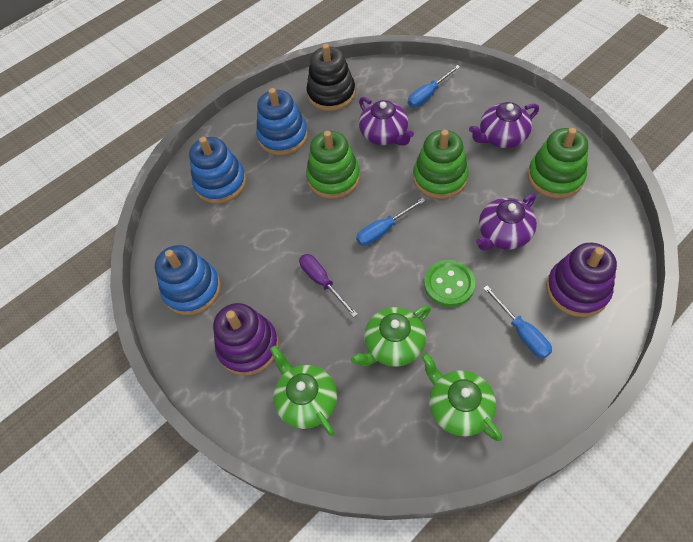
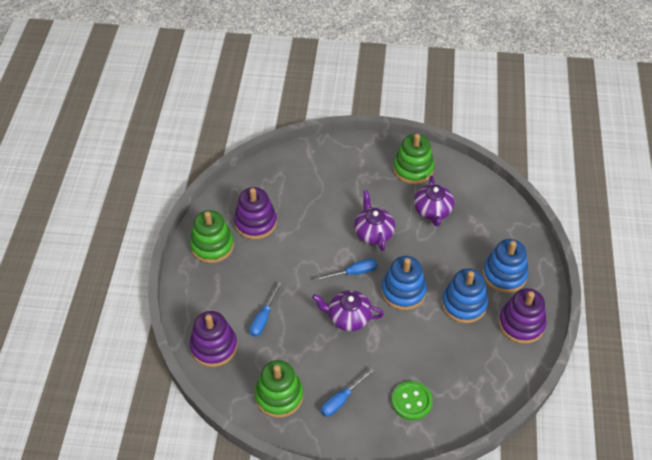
black stacking toy: [306,44,355,111] = 1 -> none = 0
green teapot: [270,345,337,436] [351,305,431,367] [421,353,502,441] = 3 -> none = 0
purple screwdriver: [299,254,358,317] = 1 -> none = 0
purple stacking toy: [213,303,279,376] [546,243,617,317] = 2 -> [190,311,237,367] [234,187,277,240] [499,288,546,344] = 3

